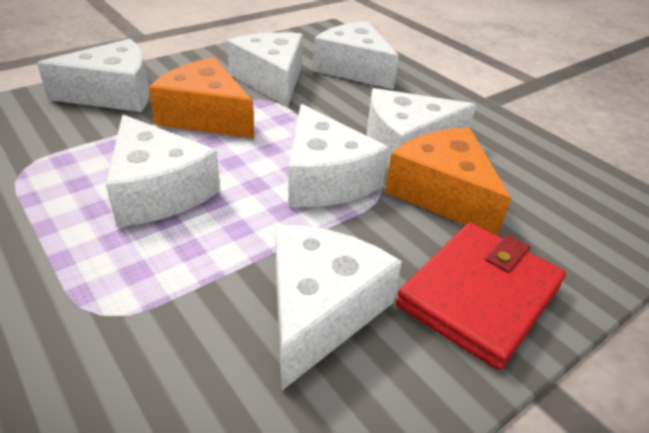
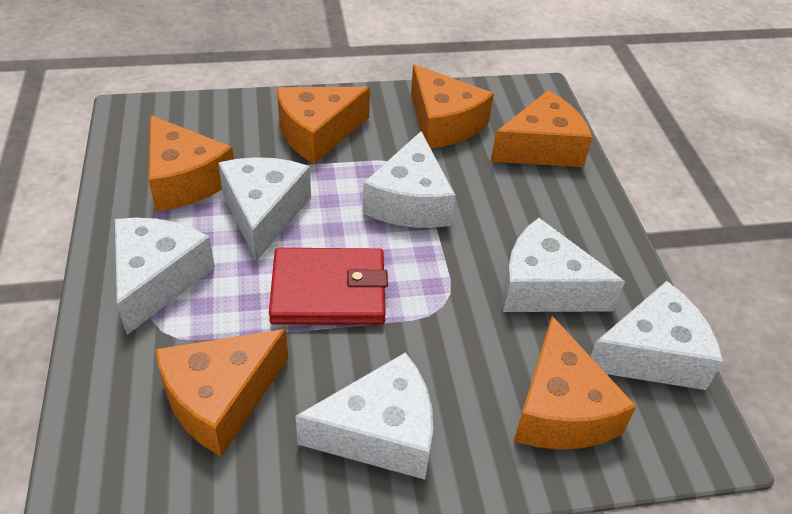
orange cheese: [149,57,254,138] [385,127,511,236] = 2 -> [148,115,234,211] [156,329,288,457] [277,87,370,164] [411,64,494,148] [491,90,593,167] [514,316,637,450] = 6
white cheese: [37,39,149,112] [106,115,220,227] [227,32,303,107] [275,225,402,390] [288,104,389,207] [313,21,399,90] [367,88,476,169] = 7 -> [115,218,215,335] [218,157,311,261] [295,352,433,480] [363,131,455,228] [502,218,625,312] [590,281,723,390] = 6

